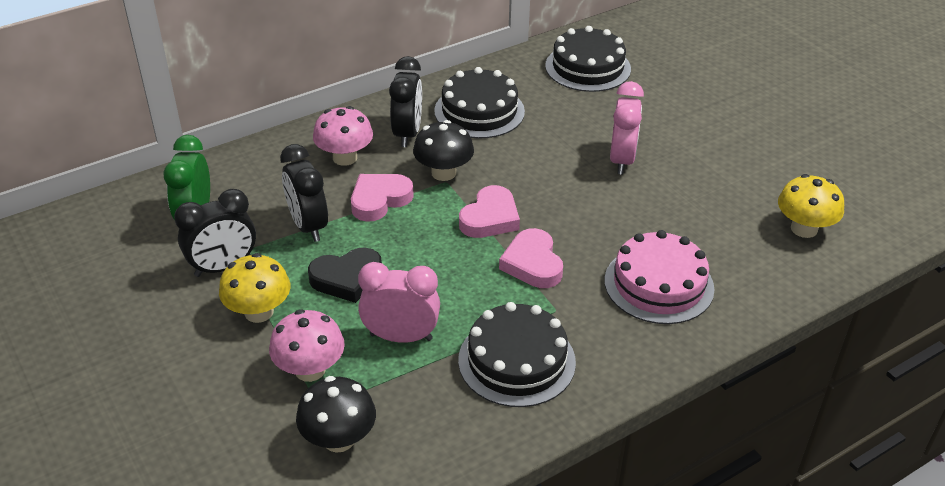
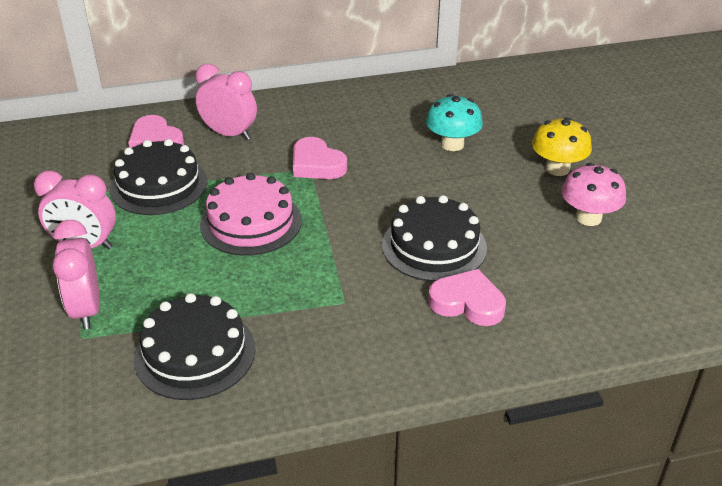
black clock: [174,189,256,277] [280,144,328,242] [389,56,422,147] = 3 -> none = 0
black heart: [308,248,382,303] = 1 -> none = 0
black mushroom: [296,376,376,453] [413,120,474,181] = 2 -> none = 0
green clock: [163,135,210,220] = 1 -> none = 0
pink clock: [358,262,440,343] [610,81,644,175] = 2 -> [34,170,116,249] [53,220,100,330] [195,64,257,140] = 3
pink mushroom: [269,309,345,382] [313,106,373,166] = 2 -> [562,163,626,226] = 1
turquoise mushroom: none = 0 -> [426,94,483,151] = 1
yellow mushroom: [219,253,290,323] [778,174,844,238] = 2 -> [532,117,592,176] = 1

